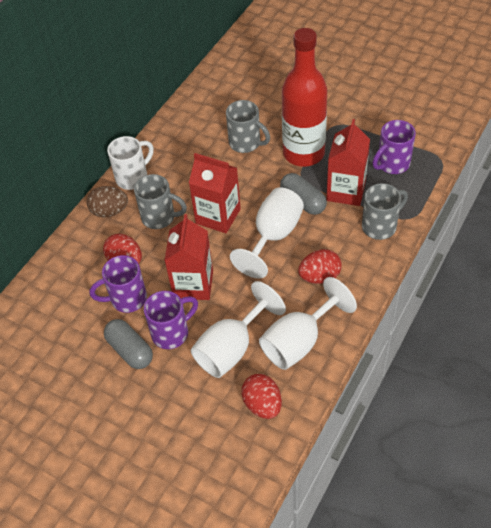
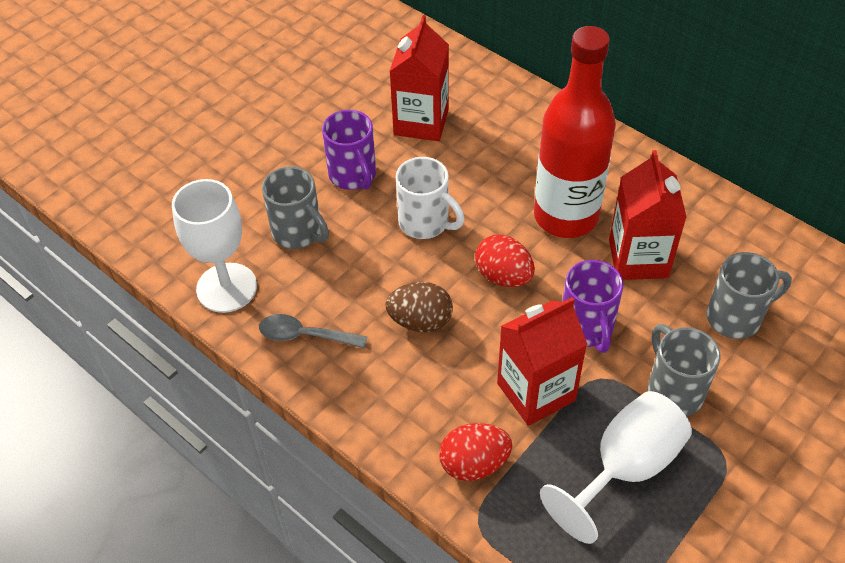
grey capsule: [104,319,153,369] [280,173,327,215] = 2 -> none = 0
grey spoon: none = 0 -> [259,314,367,348] = 1
purple mug: [90,255,147,313] [144,291,198,349] [372,120,416,174] = 3 -> [322,110,376,190] [562,260,623,353] = 2
red egg: [103,234,142,264] [241,374,282,419] [298,249,342,284] = 3 -> [439,423,512,481] [475,235,535,287] = 2
white goblet: [191,281,286,378] [230,187,304,279] [259,277,357,370] = 3 -> [172,179,257,313] [540,391,692,544] = 2

